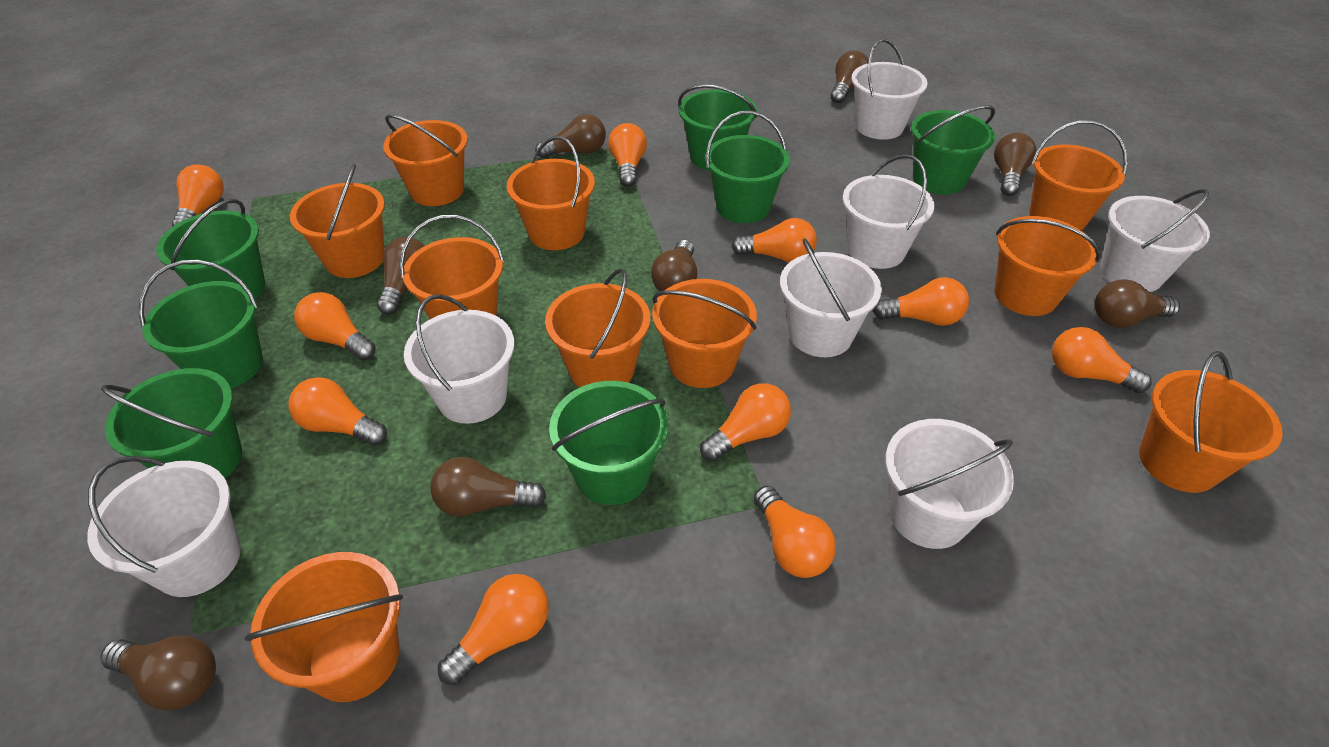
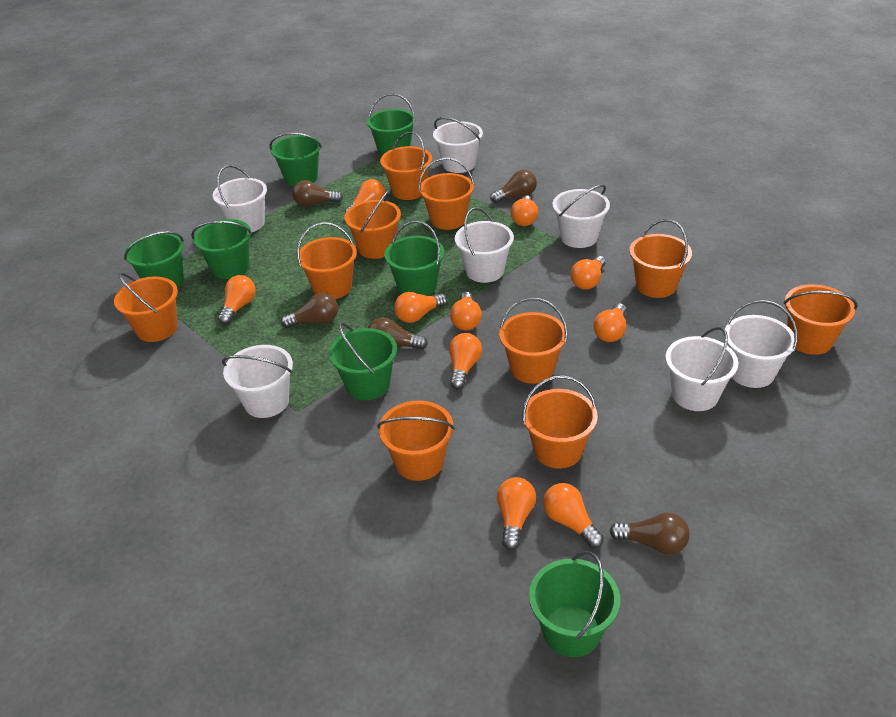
brown light bulb: [100,635,216,711] [377,237,424,315] [430,457,546,517] [535,114,606,158] [651,240,697,291] [831,50,868,103] [994,132,1037,196] [1095,280,1180,328] = 8 -> [281,293,338,328] [292,180,343,207] [368,317,428,350] [490,170,537,203] [609,512,690,554] = 5

